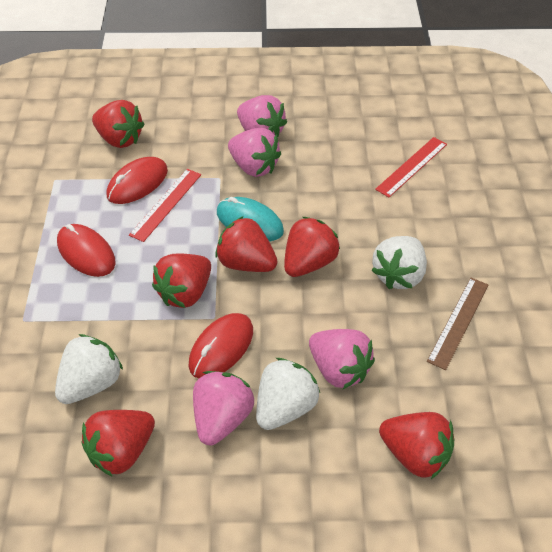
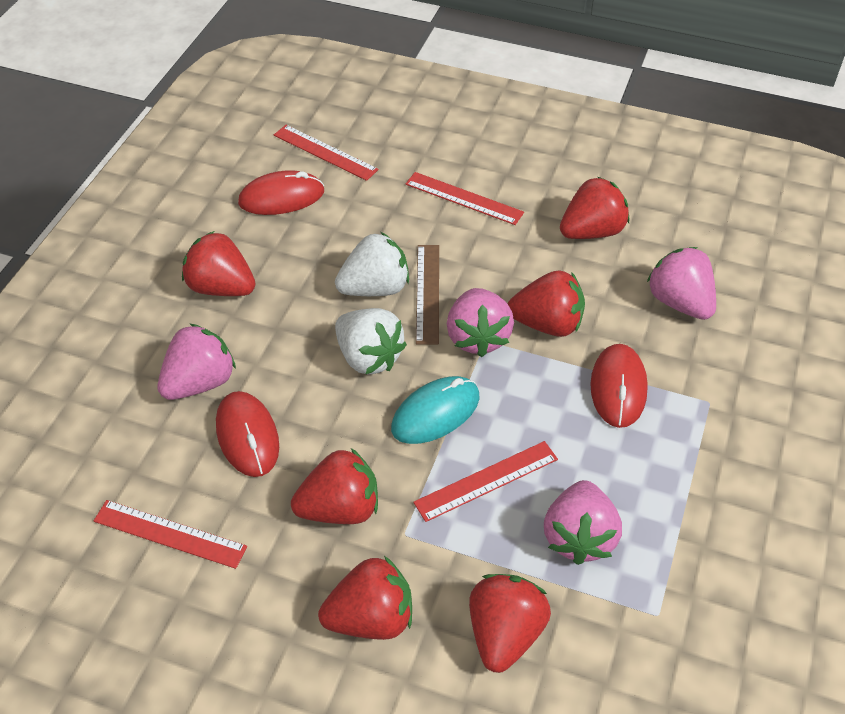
red ruler: [129,169,201,242] [375,137,447,197] = 2 -> [94,500,247,569] [274,125,379,181] [405,172,524,225] [413,441,558,522] = 4
white strawberry: [55,334,123,404] [256,358,320,430] [372,236,427,289] = 3 -> [335,232,409,296] [335,308,407,375] = 2

